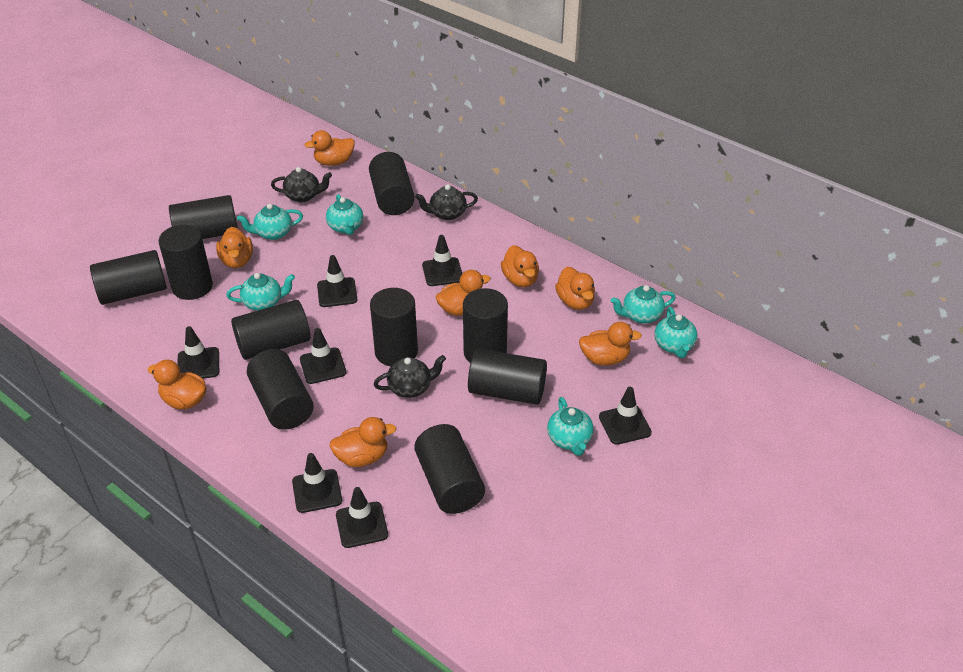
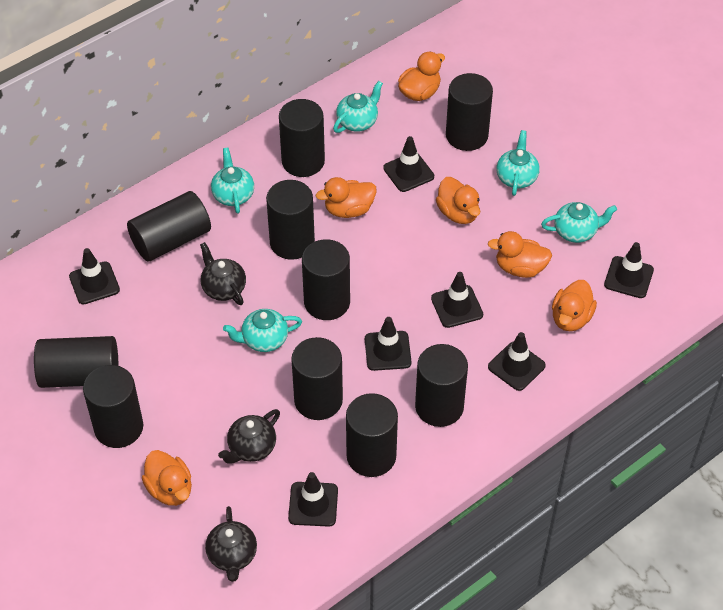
orange duck: [148,360,206,409] [216,227,253,268] [304,130,355,166] [329,417,396,467] [436,270,491,316] [501,245,539,287] [555,267,595,310] [579,322,642,366] = 8 -> [142,450,192,506] [316,177,377,218] [398,51,445,101] [436,177,480,224] [488,231,552,278] [552,280,597,331] = 6
turquoise teapot: [226,273,295,311] [237,204,303,240] [326,194,364,235] [547,397,594,456] [611,285,676,323] [654,307,697,358] = 6 -> [211,148,254,214] [223,309,302,352] [333,81,383,133] [496,130,540,196] [541,202,617,243] = 5

